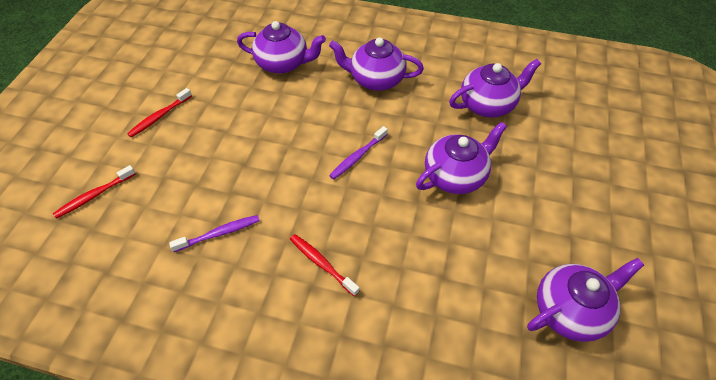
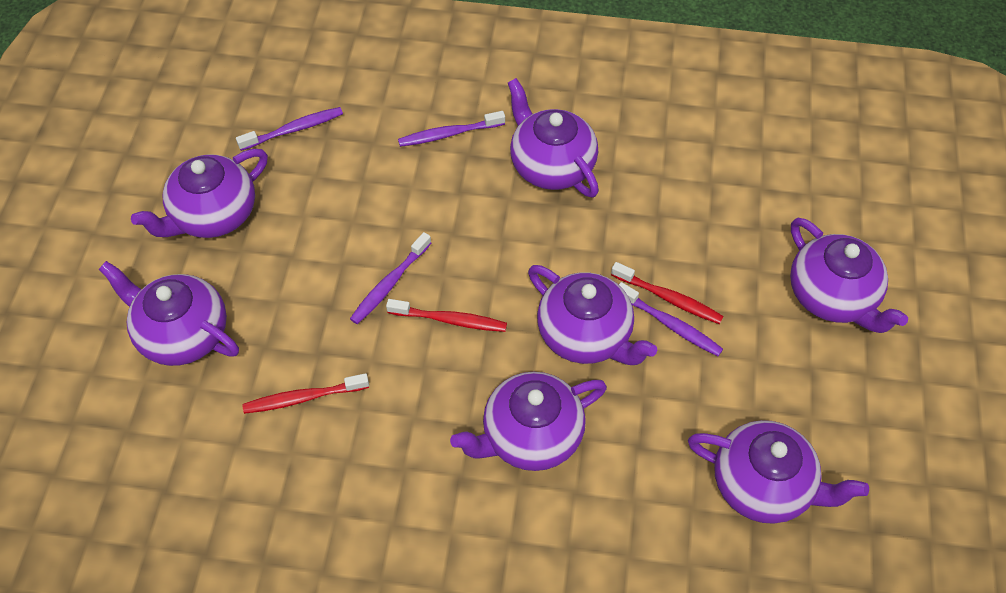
purple teapot: [237,21,326,74] [329,37,424,91] [416,122,507,194] [449,59,541,118] [527,258,644,342] = 5 -> [99,261,239,366] [131,149,268,238] [450,372,607,471] [508,78,599,198] [528,265,657,365] [688,420,869,524] [790,218,908,333] = 7
purple toothbrush: [169,215,260,252] [329,126,388,180] = 2 -> [236,107,343,151] [350,232,431,324] [398,111,505,147] [619,282,723,356] = 4

